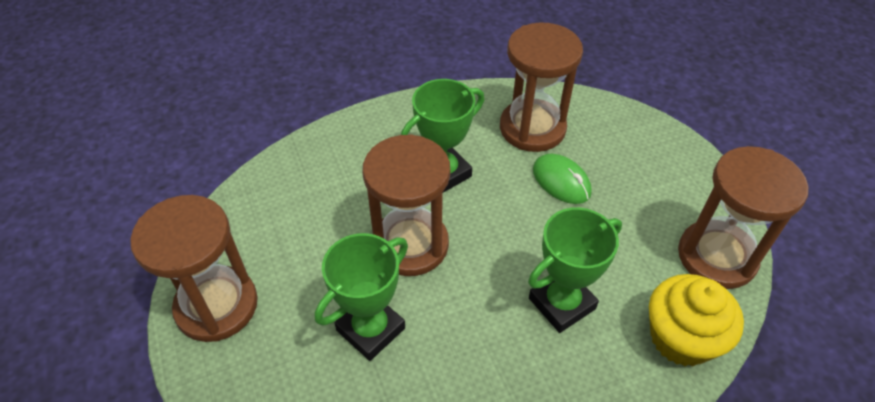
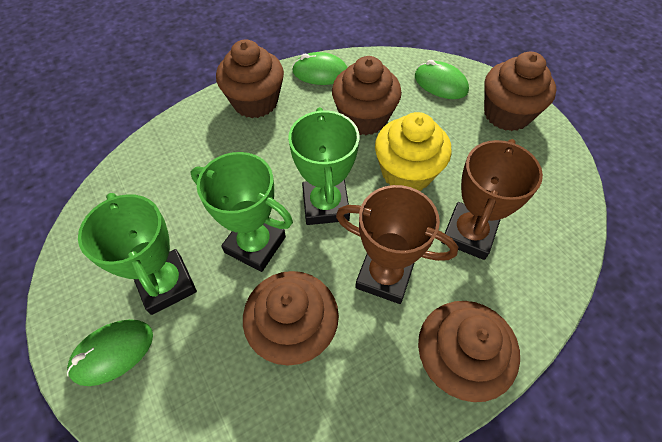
brown cupcake: none = 0 -> [216,39,284,118] [243,271,339,365] [332,56,402,135] [418,301,520,402] [484,52,557,131] = 5
brown hourglass: [130,195,258,342] [362,134,450,276] [500,23,583,152] [678,146,808,289] = 4 -> none = 0
brown trophy: none = 0 -> [336,185,458,304] [441,139,543,260] = 2
green mouse: [533,154,592,204] = 1 -> [67,319,153,386] [292,52,348,85] [415,60,469,99] = 3

